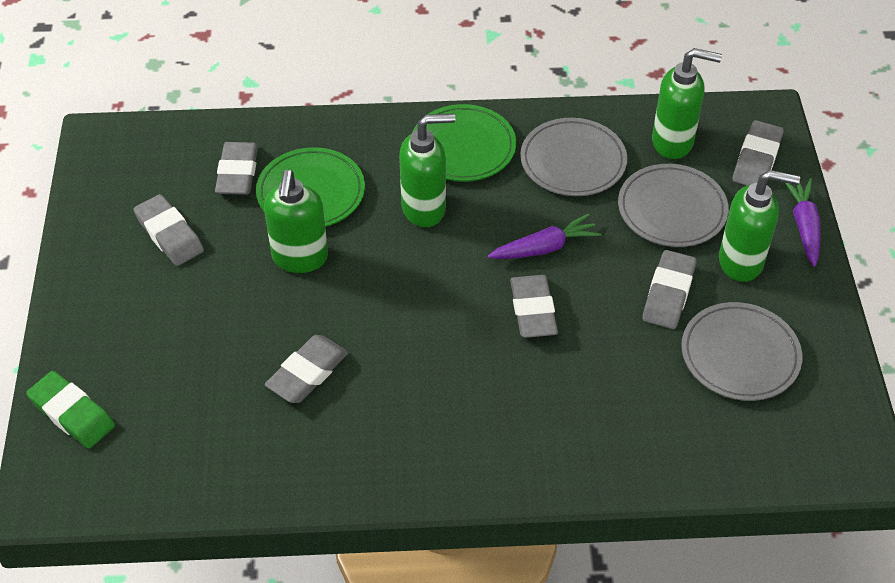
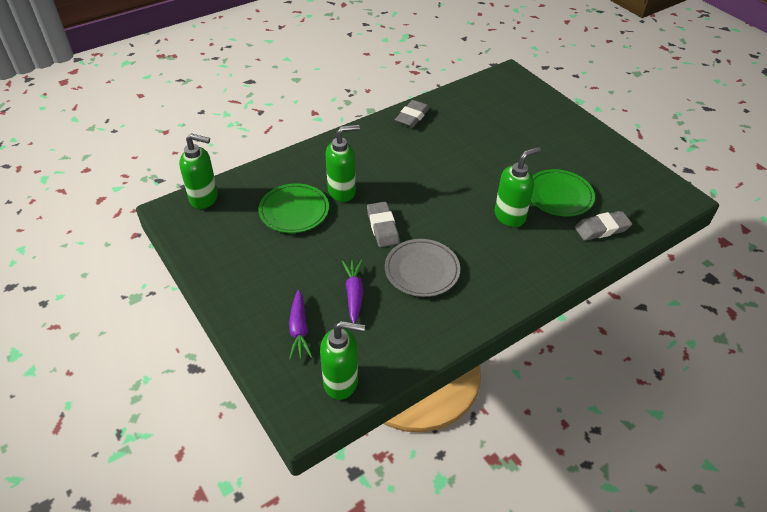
green eraser: [26,371,115,449] = 1 -> none = 0
grey eraser: [134,194,204,266] [215,142,258,195] [265,335,348,403] [510,275,558,338] [642,250,697,329] [732,120,784,185] = 6 -> [367,202,400,247] [395,100,430,128] [575,211,632,241] = 3
grey plate: [520,118,627,196] [618,164,729,247] [681,302,802,401] = 3 -> [385,239,460,297] = 1

